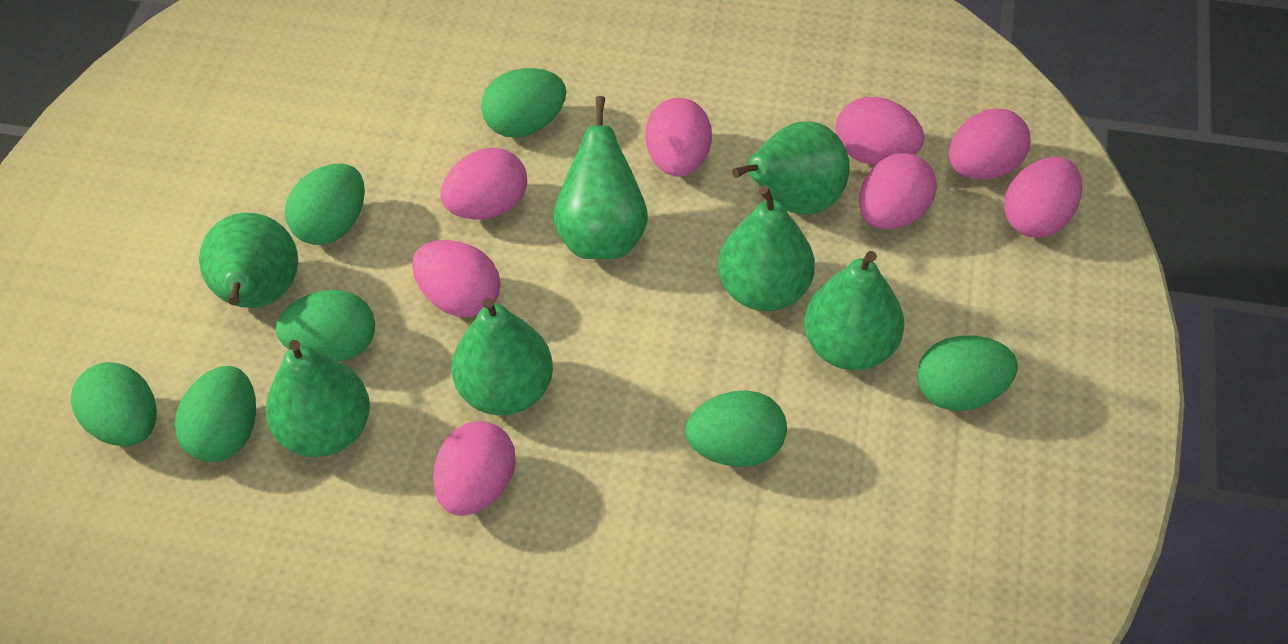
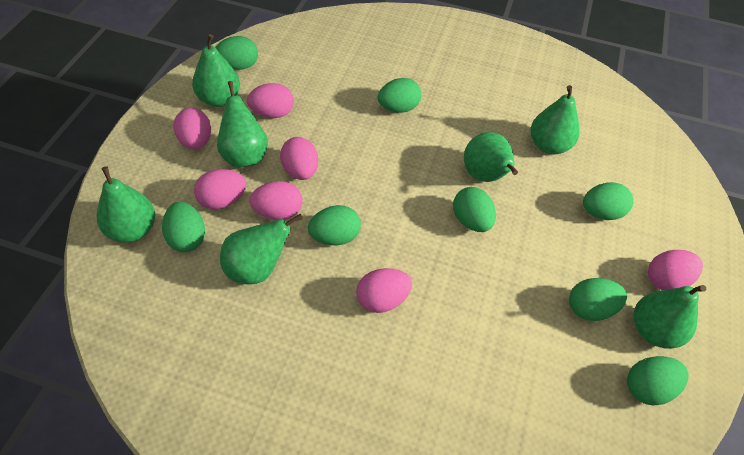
green egg: [71,362,157,446] [175,366,256,462] [276,290,375,362] [285,163,365,245] [481,68,566,138] [685,390,787,467] [917,336,1018,411] = 7 -> [162,202,205,252] [215,36,258,70] [308,205,361,245] [378,78,421,113] [453,187,496,232] [569,278,627,321] [583,182,633,220] [627,356,689,405] = 8
pink egg: [412,240,500,317] [433,421,516,516] [440,148,527,220] [646,98,712,177] [835,97,924,165] [859,153,937,229] [949,108,1030,180] [1004,157,1082,238] = 8 -> [173,108,211,150] [194,169,246,209] [247,83,294,118] [249,181,303,220] [280,137,318,180] [356,268,412,313] [648,250,703,290] = 7

